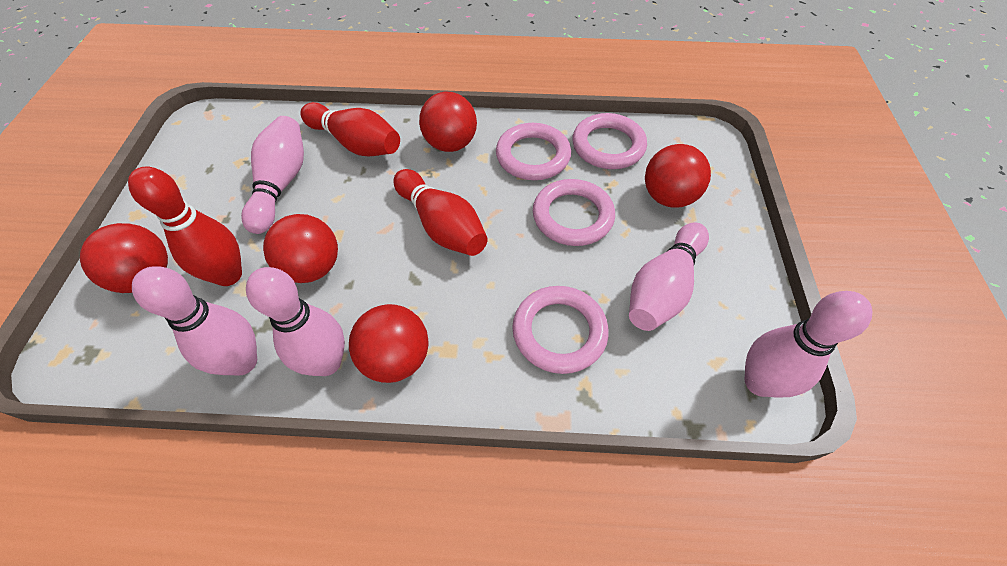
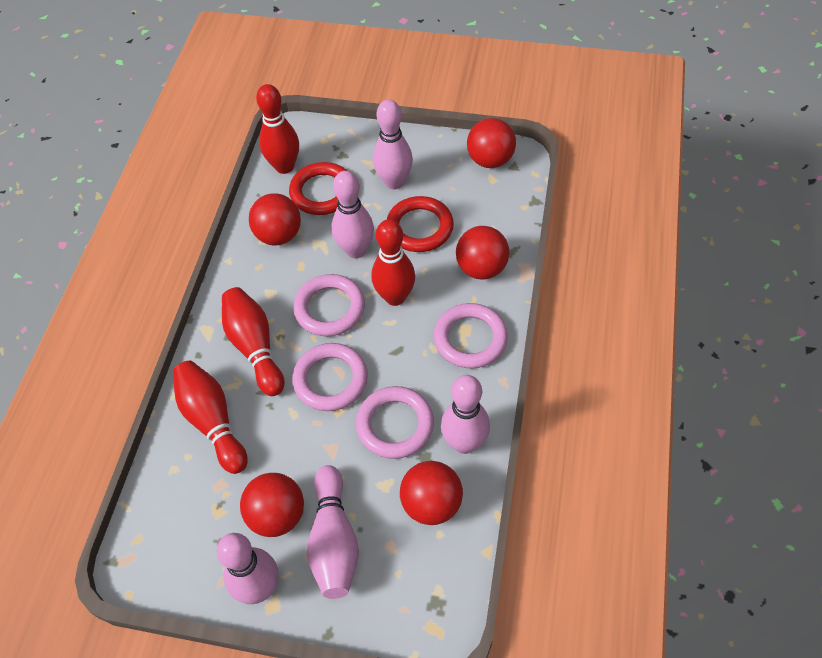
red bowling pin: [128,167,242,286] [300,102,400,156] [393,169,488,256] = 3 -> [173,361,248,474] [222,287,284,396] [256,84,299,174] [371,219,415,306] = 4
red ring: none = 0 -> [289,162,347,215] [387,196,454,252] = 2

